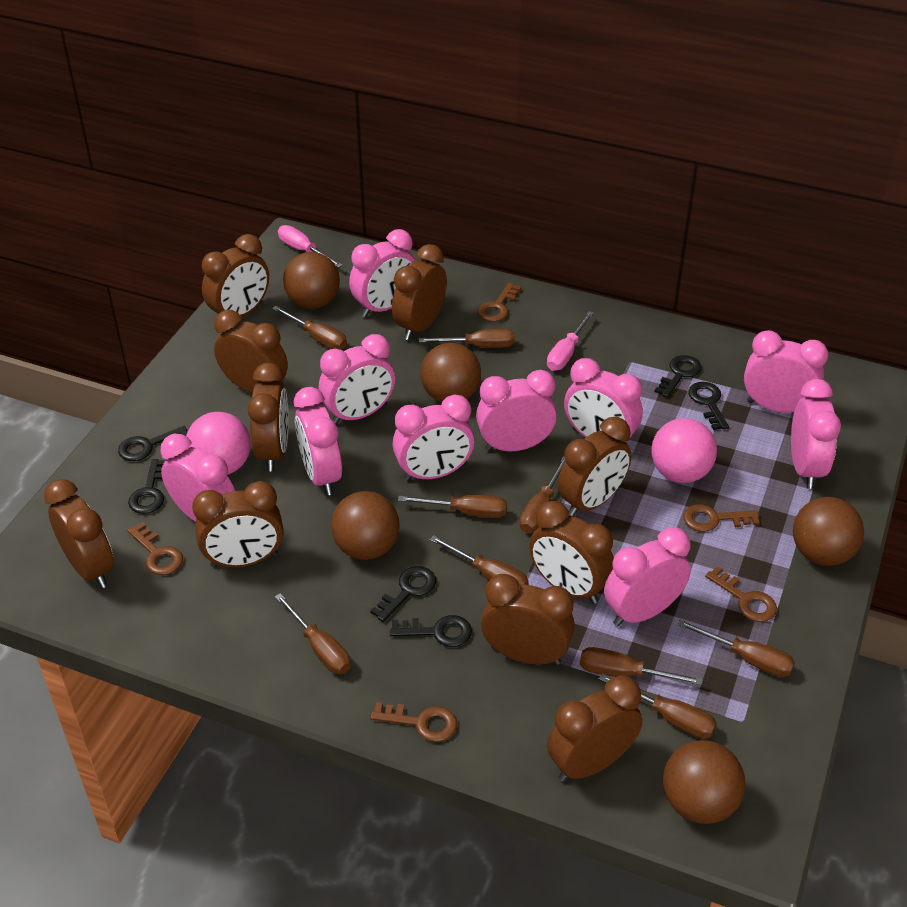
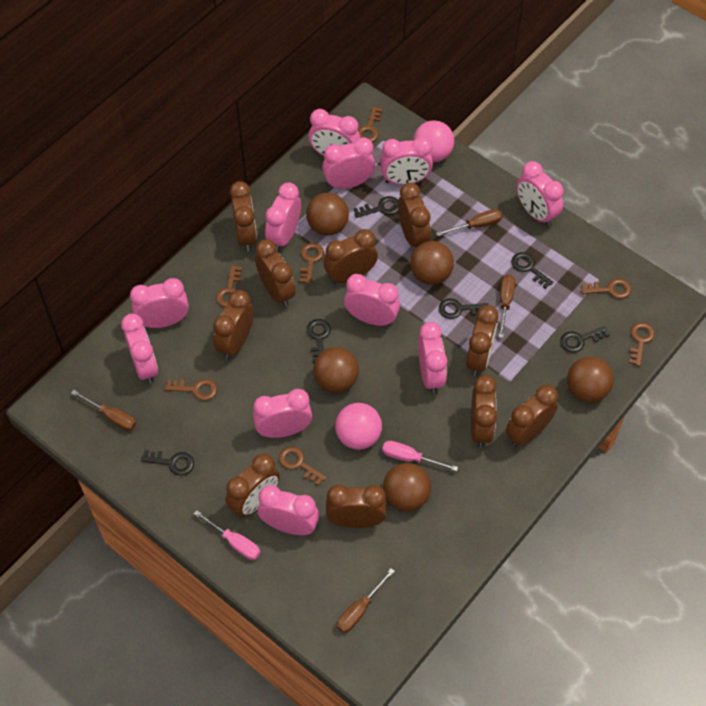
brown key: [127,522,183,575] [370,702,457,742] [478,283,521,322] [683,504,760,532] [705,566,777,622] = 5 -> [165,379,217,401] [216,265,242,307] [279,446,326,486] [300,243,324,284] [358,107,382,142] [581,278,631,299] [629,322,655,366] = 7
brown screwdriver: [272,306,347,350] [275,593,351,674] [398,495,507,518] [419,329,515,348] [430,535,529,585] [520,456,566,533] [580,647,703,685] [599,673,717,739] [677,620,795,677] = 9 -> [71,390,136,431] [337,568,395,633] [436,209,502,236] [499,275,515,338] = 4
pink clock: [161,434,235,522] [294,387,342,495] [319,334,395,425] [349,229,415,317] [392,394,475,481] [476,370,557,452] [564,358,643,442] [604,527,691,626] [744,330,828,413] [791,379,841,489] = 10 -> [121,314,158,384] [130,278,189,328] [253,389,312,438] [258,485,319,535] [265,182,301,251] [308,109,360,156] [322,137,375,189] [344,274,400,326] [380,136,433,185] [418,322,447,394] [517,161,563,226] = 11

